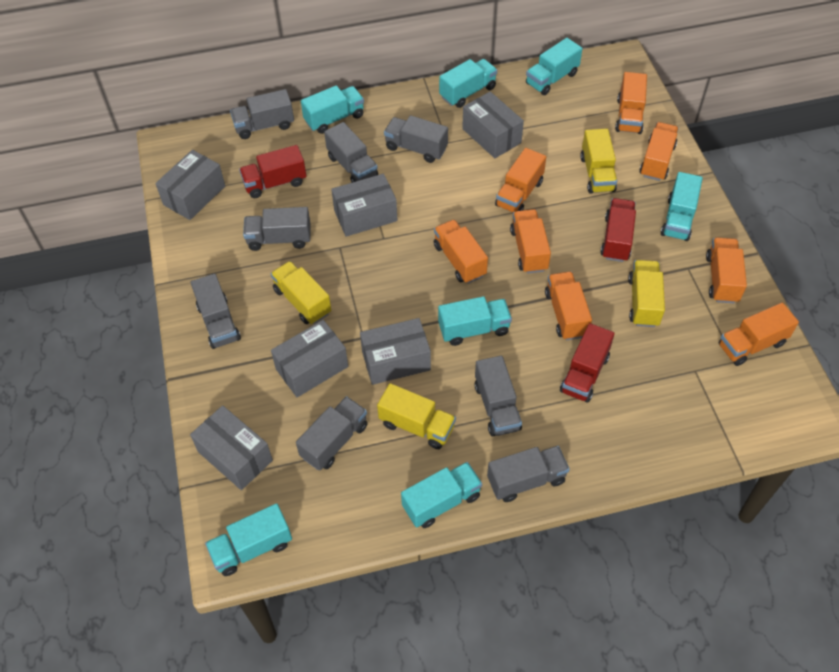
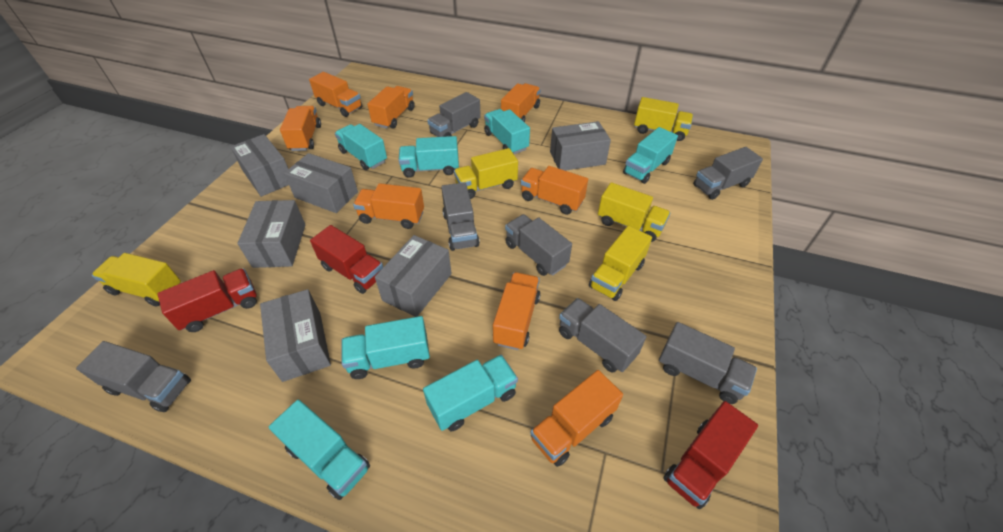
grey truck: [190,273,241,349] [230,89,294,139] [243,207,311,251] [296,396,368,470] [324,122,378,183] [384,115,448,163] [474,356,522,436] [487,446,570,502] = 8 -> [76,341,191,412] [427,92,481,137] [441,182,480,251] [505,214,572,276] [559,298,646,372] [659,322,757,404] [693,147,763,200] = 7
yellow truck: [271,261,331,324] [377,383,456,449] [580,129,617,194] [628,260,665,327] = 4 -> [92,253,181,307] [454,148,518,199] [589,226,652,301] [598,183,670,242] [634,97,693,141] = 5

